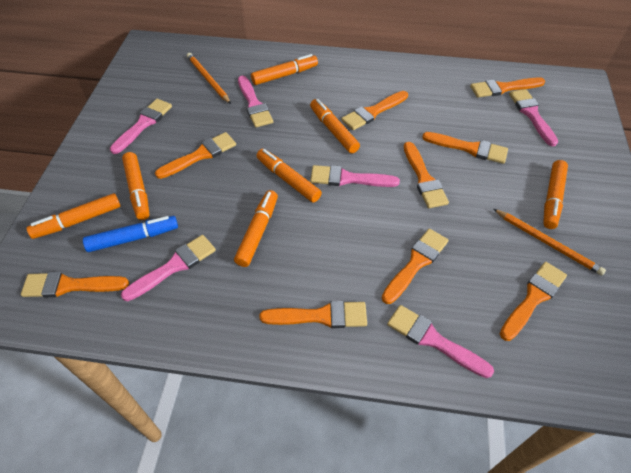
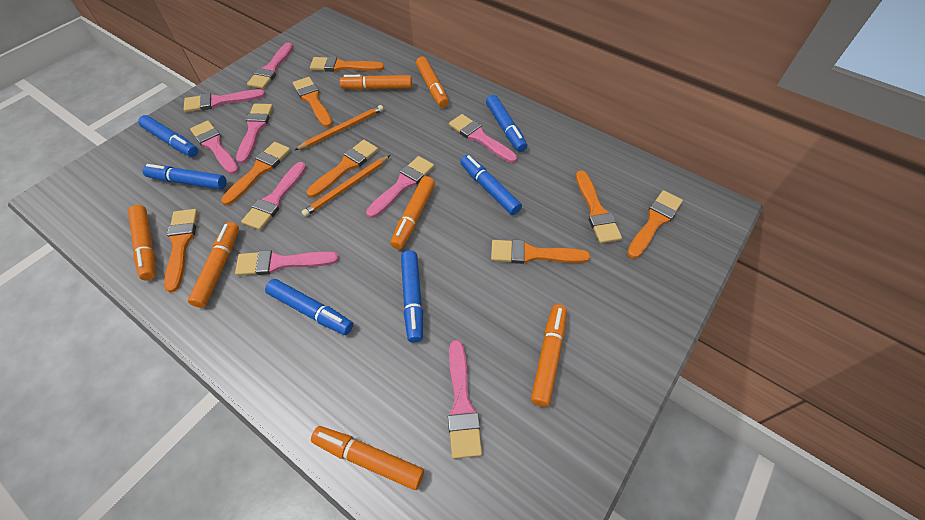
blue marker: [83,216,178,252] = 1 -> [138,115,198,157] [142,164,227,190] [265,279,353,335] [401,250,423,343] [460,155,522,215] [486,95,527,152] = 6
orange brush: [21,272,129,297] [155,132,236,179] [259,301,367,328] [341,91,408,130] [382,229,449,304] [404,142,449,208] [422,132,508,164] [470,77,545,98] [500,262,567,341] = 9 -> [164,209,198,292] [221,142,291,205] [293,77,332,127] [307,140,378,198] [310,56,384,72] [491,240,590,264] [576,170,622,243] [627,190,683,258] = 8
pink brush: [110,99,172,154] [121,235,216,301] [238,75,273,127] [310,165,400,187] [387,305,494,378] [509,89,558,147] = 6 -> [184,89,265,112] [190,121,239,174] [235,250,339,276] [236,104,273,163] [241,162,306,230] [247,43,293,89] [366,156,434,218] [448,340,482,459] [449,114,517,163] = 9

